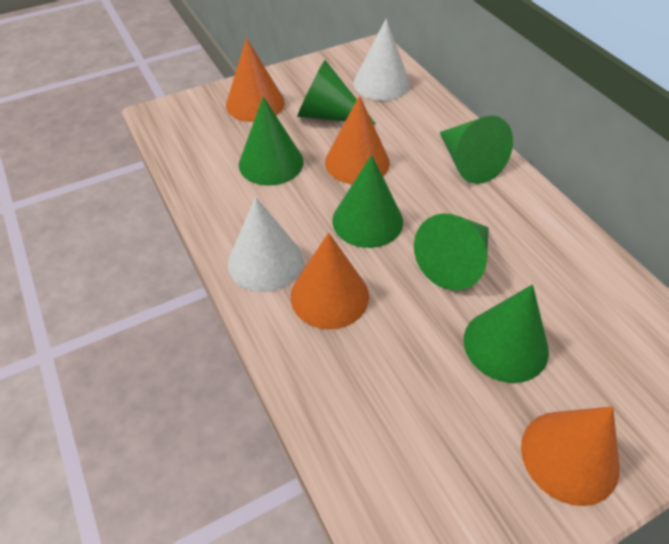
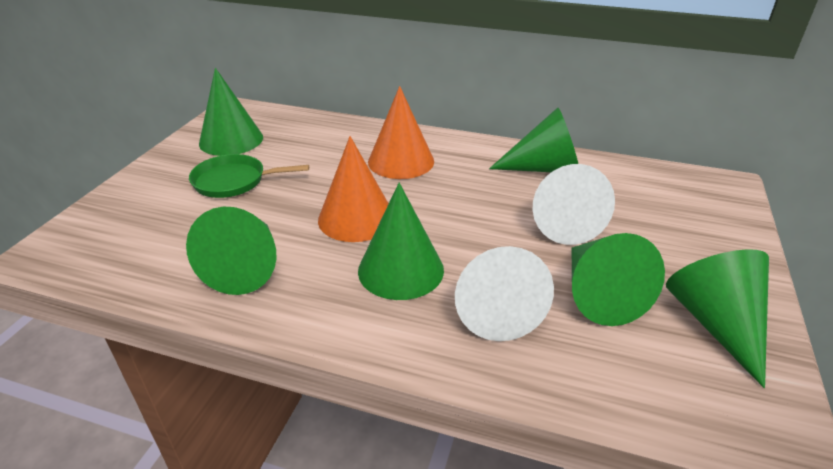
green pan: none = 0 -> [189,154,309,198] = 1
orange cone: [226,38,284,122] [291,233,369,329] [325,96,390,184] [521,406,620,506] = 4 -> [318,136,389,242] [368,86,434,179] = 2

